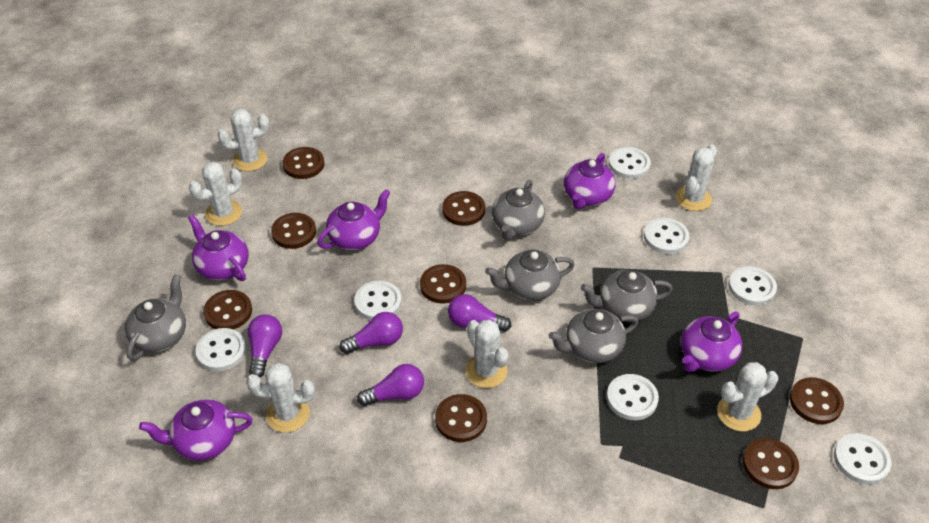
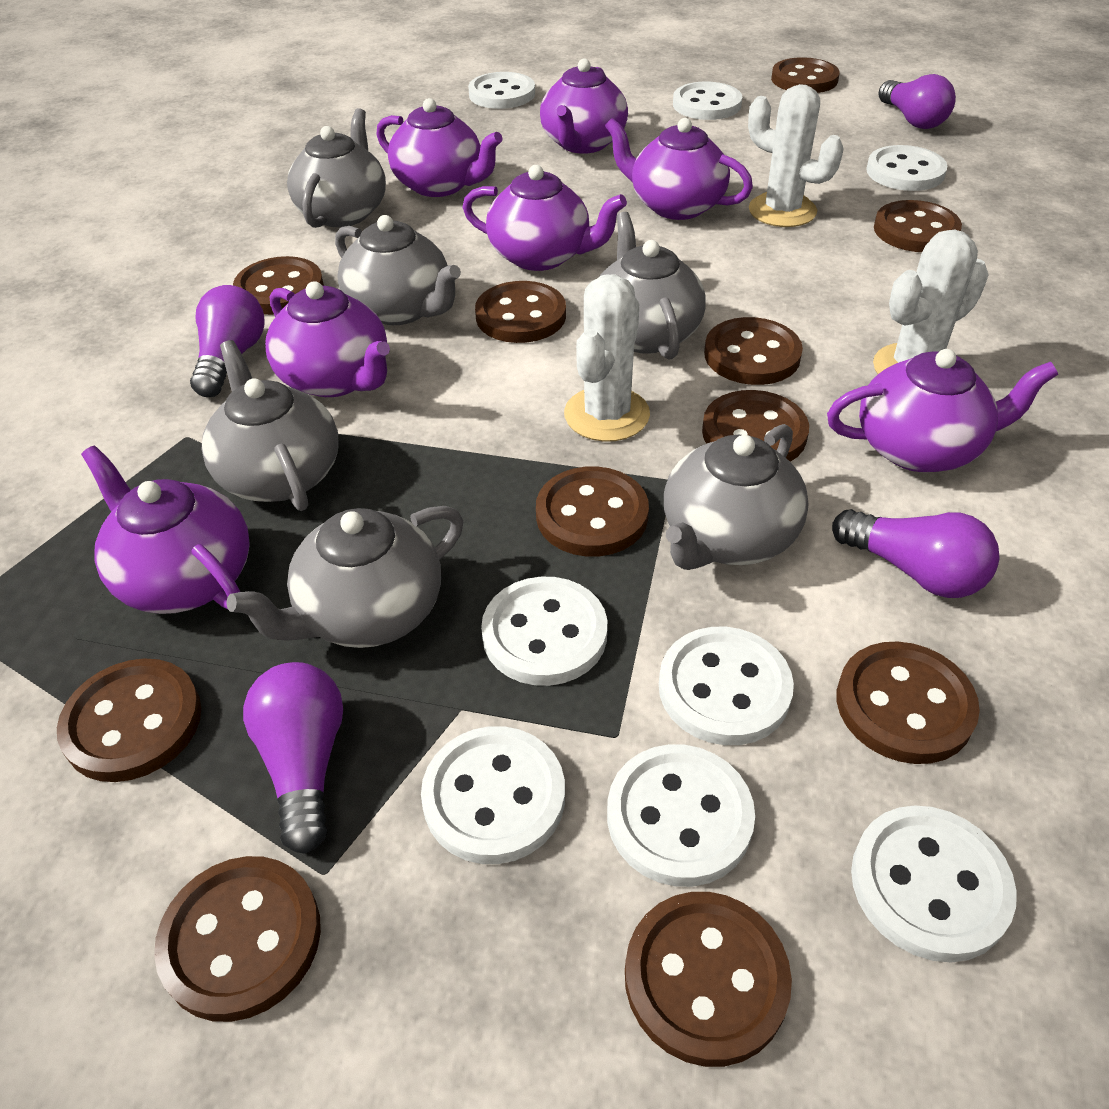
brown button: [203,290,252,329] [271,213,316,249] [283,147,325,179] [420,264,466,304] [435,394,487,442] [442,191,485,226] [743,438,799,489] [790,377,844,424] = 8 -> [57,658,201,782] [154,856,321,1022] [233,256,324,315] [475,281,566,343] [536,467,649,557] [625,892,792,1067] [702,390,809,462] [704,317,803,385] [771,57,840,93] [837,642,980,764] [874,200,962,252] = 11
grey teapot: [125,274,186,361] [485,250,575,301] [492,180,545,240] [549,309,639,363] [581,270,673,322] = 5 -> [201,340,338,511] [226,506,463,648] [287,108,386,228] [335,215,461,325] [599,212,705,360] [664,424,809,570] = 6
purple teapot: [139,399,253,461] [188,215,249,281] [317,189,391,250] [564,153,616,209] [681,312,742,372] = 5 -> [81,445,250,614] [265,281,390,397] [376,98,503,197] [462,165,627,271] [540,58,628,154] [605,118,753,220] [827,349,1058,472] = 7
white button: [195,328,246,371] [354,281,402,320] [607,374,659,420] [609,147,651,179] [644,218,689,254] [728,266,777,306] [834,433,891,484] = 7 -> [421,726,565,864] [468,72,535,109] [481,577,607,686] [607,744,755,887] [659,627,794,745] [673,82,742,120] [851,805,1017,963] [866,145,948,191] = 8
white cactus: [189,162,242,226] [218,109,269,171] [246,363,315,433] [465,320,509,388] [676,144,717,211] [717,362,778,431] = 6 -> [564,274,650,442] [748,84,844,227] [873,230,989,374] = 3

